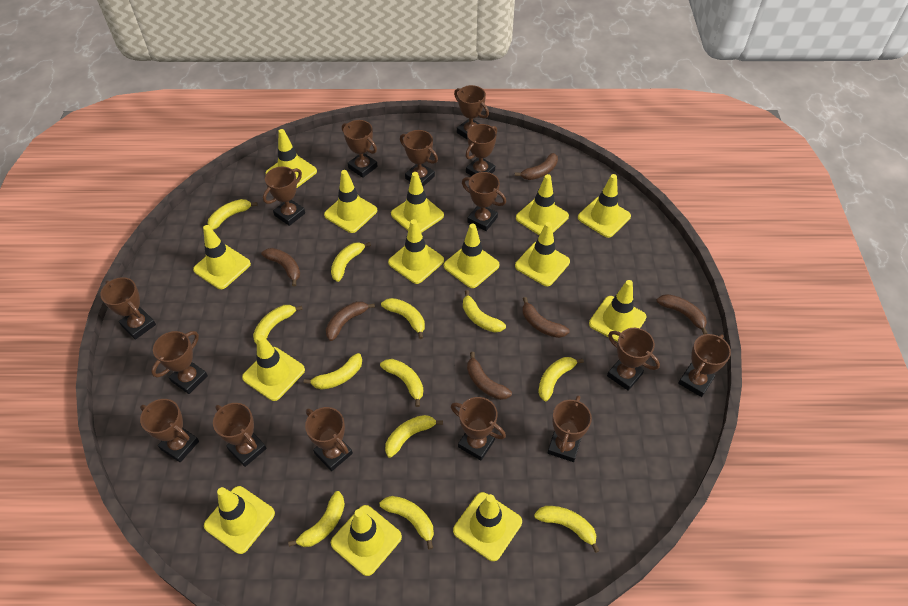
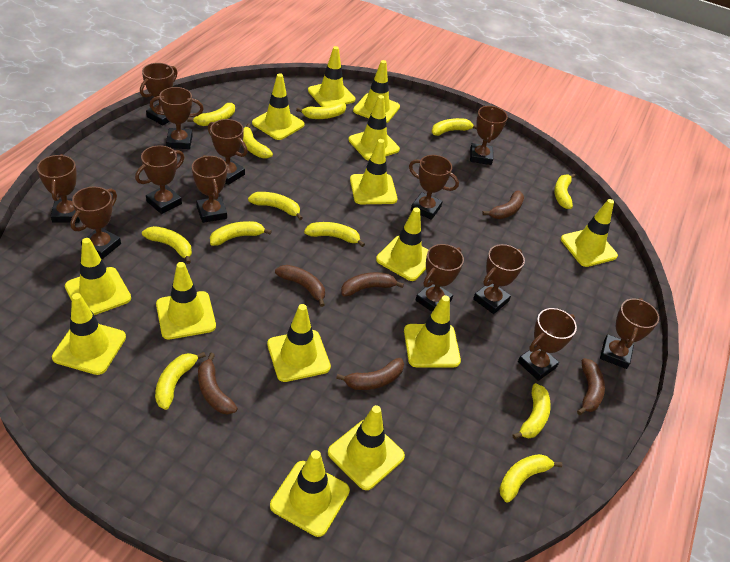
brown trophy: [100,277,156,340] [140,399,199,462] [151,331,208,394] [213,403,267,467] [263,166,305,226] [305,407,353,471] [342,120,378,178] [400,130,438,186] [451,397,506,461] [454,85,489,140] [462,172,506,231] [465,124,497,176] [548,395,592,462] [607,328,660,391] [678,334,731,397] = 15 -> [37,154,80,223] [70,187,121,259] [135,145,184,214] [140,63,177,126] [150,87,204,149] [192,155,227,223] [208,119,248,185] [409,155,459,220] [415,244,464,312] [470,106,508,165] [473,244,525,314] [518,308,577,381] [600,298,659,369] = 13

